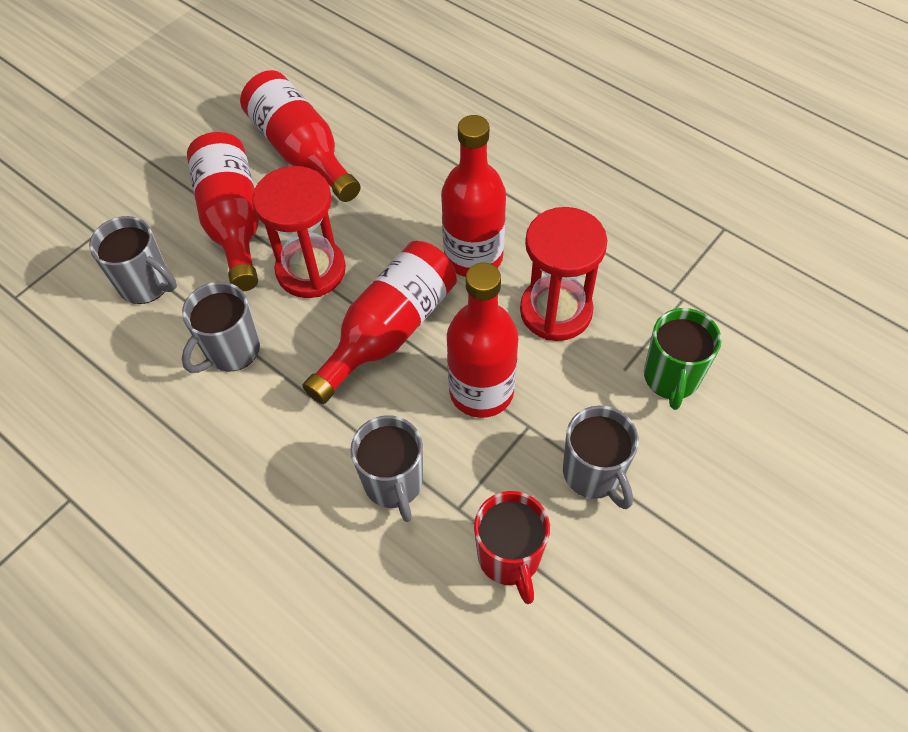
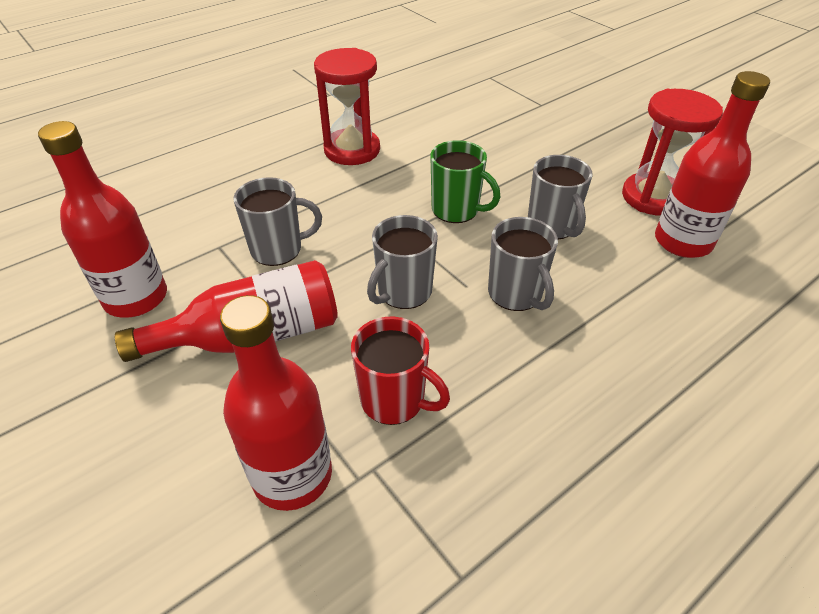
red bottle: [187,132,259,291] [240,70,361,202] [302,241,457,404] [441,115,506,277] [447,263,518,418] = 5 -> [38,121,167,318] [115,260,338,362] [220,295,332,511] [655,71,770,258] = 4

